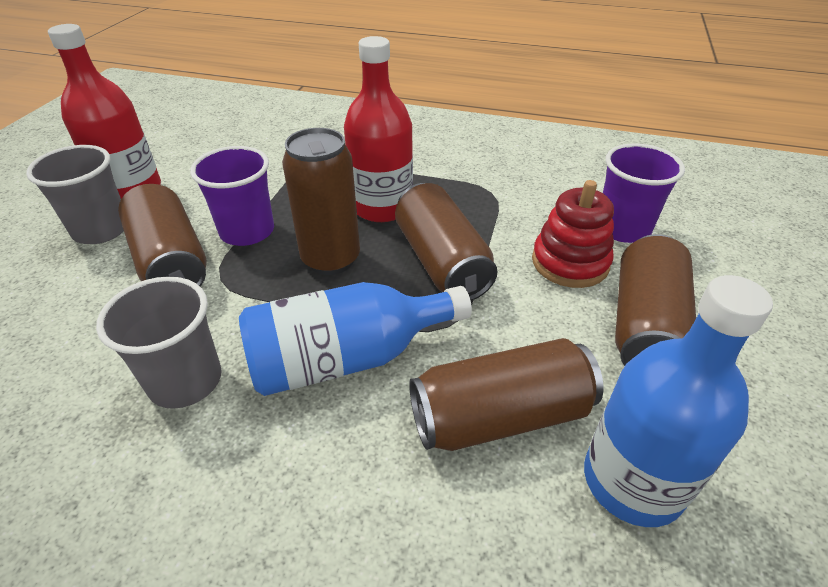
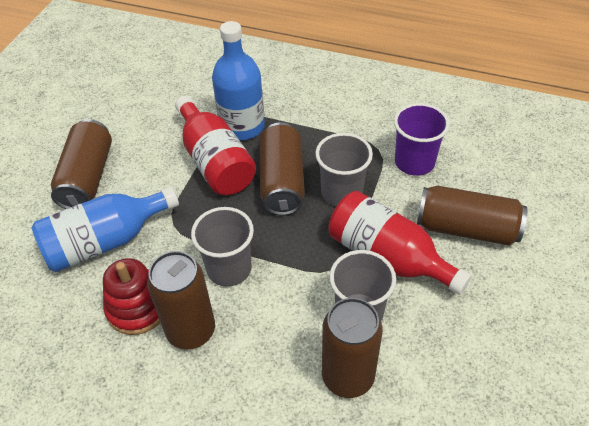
grey cup: [26,145,124,244] [96,276,222,409] = 2 -> [191,207,254,286] [315,133,373,206] [330,250,396,321] = 3
purple cup: [190,146,274,246] [603,143,685,243] = 2 -> [394,103,450,176] = 1

